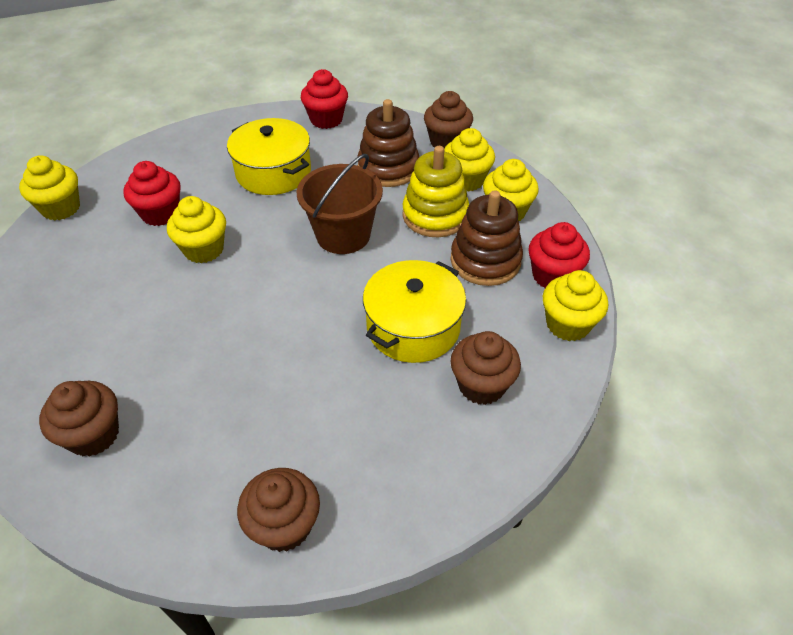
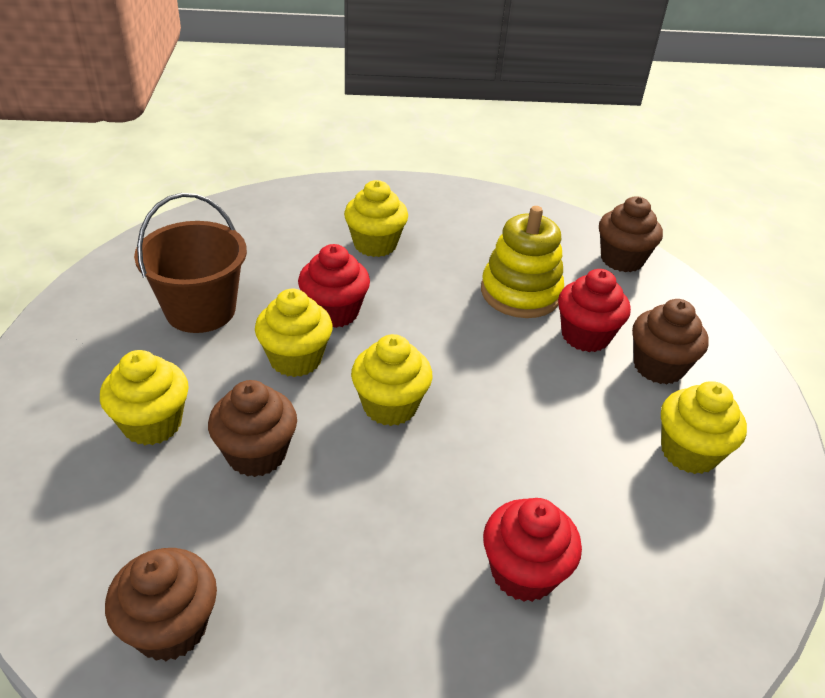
brown stacking toy: [357,99,419,187] [451,190,523,286] = 2 -> none = 0
yellow pot: [227,118,311,195] [363,260,466,363] = 2 -> none = 0

